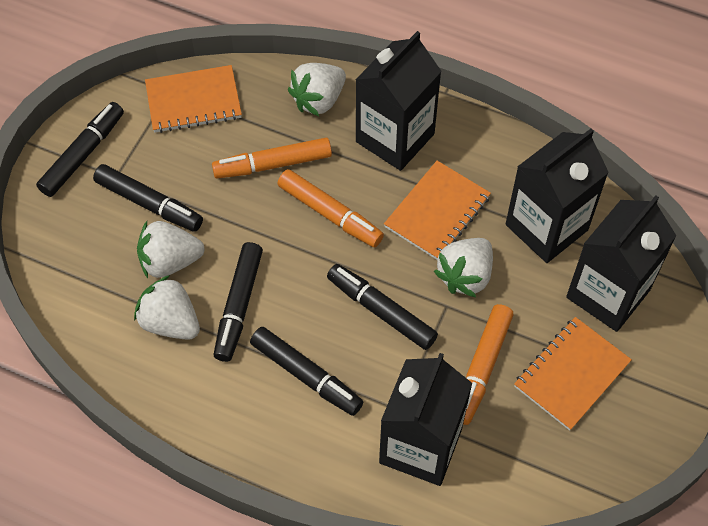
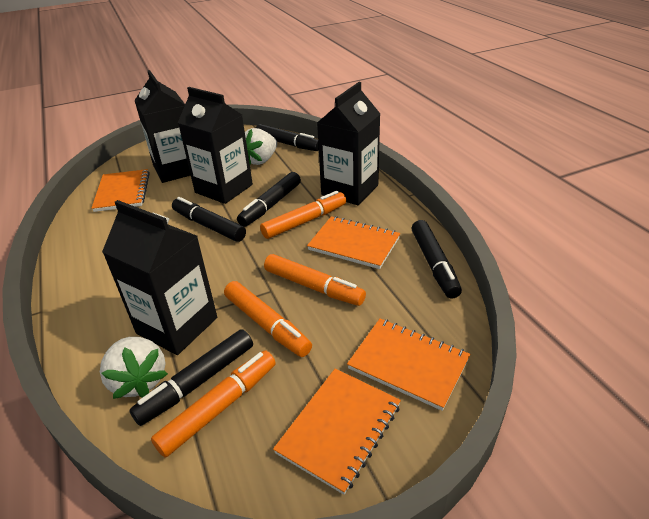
orange marker: [212,138,332,179] [278,169,384,247] [463,304,514,425] = 3 -> [151,351,276,458] [224,281,312,357] [260,191,346,239] [264,254,366,306] = 4
orange notebook: [145,65,242,133] [384,161,491,260] [514,317,632,431] = 3 -> [92,169,150,212] [273,369,401,495] [307,216,400,269] [347,319,470,411] = 4
white strawberry: [134,275,200,340] [137,221,204,278] [288,63,346,116] [434,238,493,297] = 4 -> [100,337,168,399] [245,128,277,165] = 2

